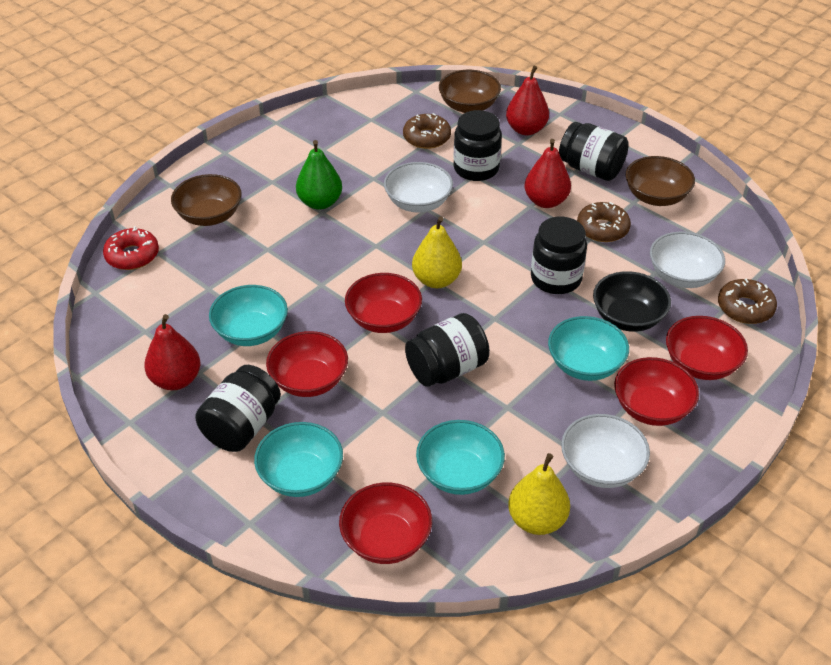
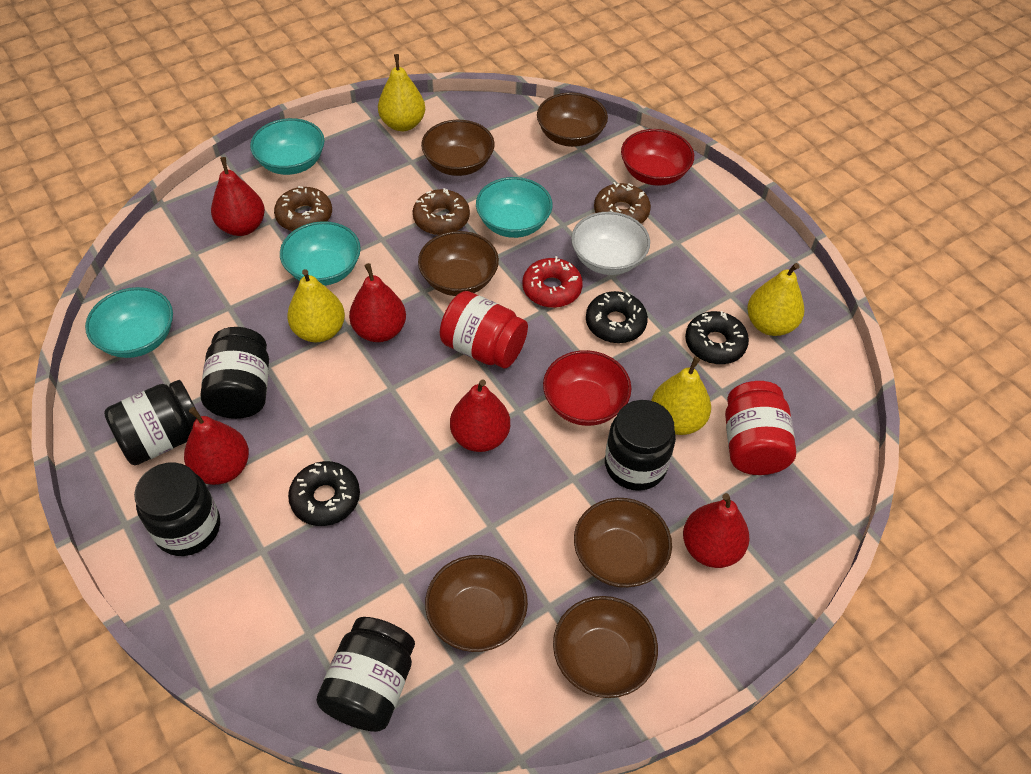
black bowl: [593,271,671,332] = 1 -> none = 0
black donut: none = 0 -> [288,461,360,526] [586,291,648,343] [685,311,749,364] = 3
brown bowl: [171,174,242,226] [439,70,501,113] [626,156,695,206] = 3 -> [418,231,499,296] [421,120,495,176] [425,555,528,652] [537,93,608,147] [553,596,658,698] [574,498,672,588] = 6
green pear: [296,140,342,210] = 1 -> none = 0
red bowl: [266,331,348,397] [339,483,432,564] [345,273,422,333] [614,357,699,426] [666,316,748,380] = 5 -> [543,350,631,426] [621,129,694,186] = 2
red jar: none = 0 -> [440,291,528,369] [725,381,796,475] = 2
red pear: [144,314,200,390] [506,66,549,135] [524,139,571,208] = 3 -> [184,407,249,485] [211,157,265,236] [349,263,406,342] [450,380,510,452] [683,493,750,568] = 5
white bowl: [384,162,453,213] [561,414,650,488] [650,232,725,288] = 3 -> [571,212,650,275] = 1
yellow pear: [412,216,462,288] [508,453,570,535] = 2 -> [287,269,345,342] [378,54,425,131] [651,357,711,435] [747,263,804,336] = 4

